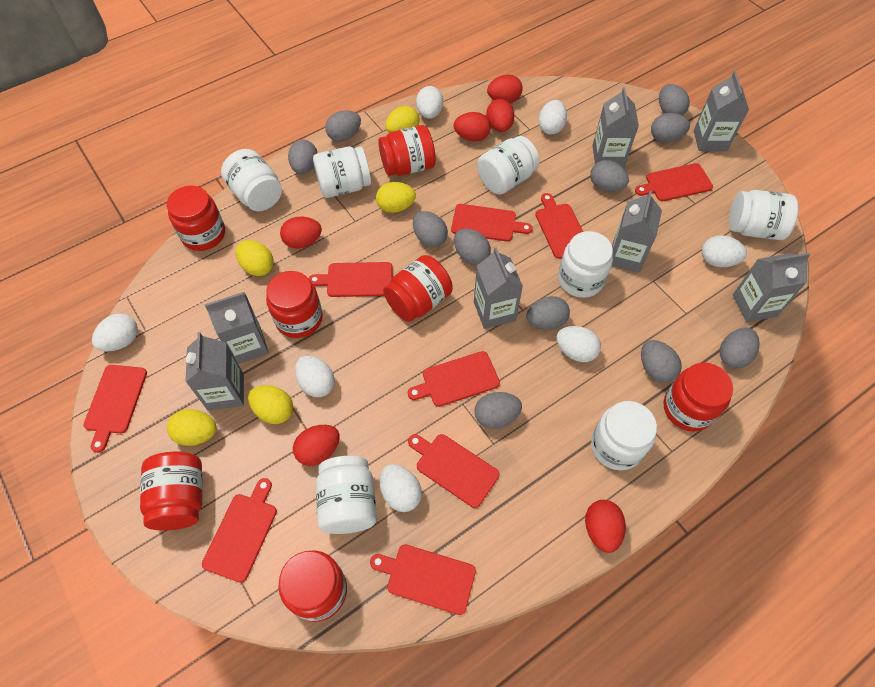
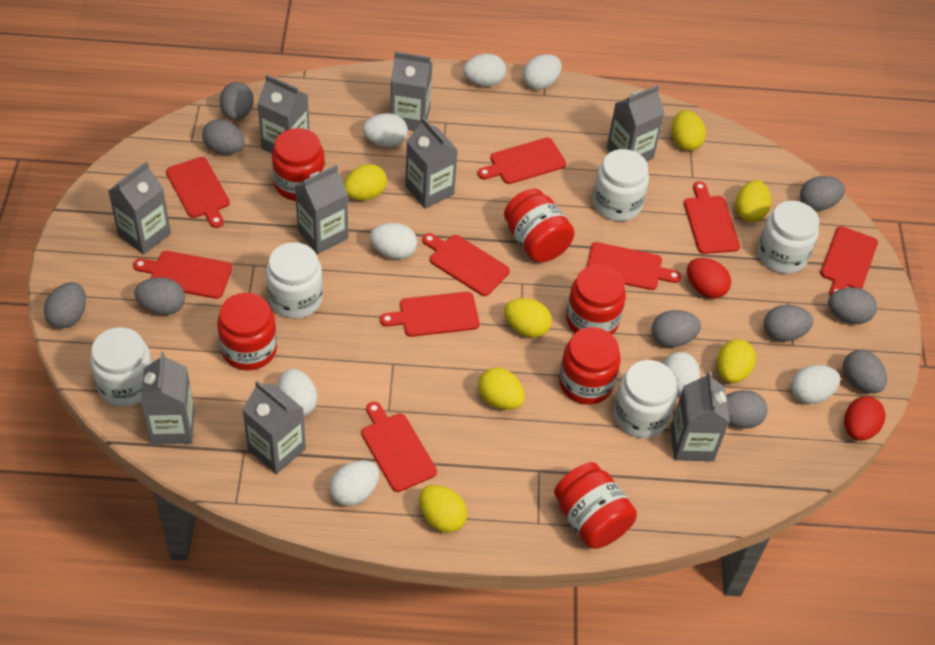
grey carton: [186,332,244,410] [204,292,269,364] [474,247,523,329] [592,87,639,167] [612,190,662,273] [694,71,749,151] [733,253,811,322] = 7 -> [108,162,171,255] [141,352,194,444] [242,380,306,474] [257,74,309,154] [295,165,348,254] [390,51,432,131] [405,117,458,209] [607,85,665,162] [671,371,730,461] = 9
grey egg: [288,140,317,174] [325,110,361,142] [413,211,448,247] [454,229,491,265] [474,392,522,429] [526,296,570,330] [590,160,629,191] [641,340,682,383] [651,113,690,142] [659,84,690,115] [720,328,760,369] = 11 -> [44,282,86,329] [134,277,185,315] [202,119,245,155] [220,82,254,121] [652,310,701,347] [726,390,768,429] [764,305,813,342] [800,176,845,211] [828,287,877,324] [843,350,887,393] = 10
red egg: [280,217,322,248] [293,425,340,466] [454,112,491,141] [486,99,514,132] [487,75,523,103] [585,500,626,553] = 6 -> [687,258,731,299] [844,396,886,441] = 2
red jar: [140,452,203,531] [167,185,225,251] [266,271,323,338] [279,551,347,622] [378,125,436,176] [383,255,453,322] [664,363,733,432] = 7 -> [217,293,277,371] [272,128,325,201] [504,188,575,262] [554,462,637,549] [559,327,621,405] [566,265,626,334] = 6
white egg: [92,313,138,352] [295,356,335,397] [379,464,422,512] [416,86,443,119] [539,100,567,134] [556,326,601,362] [702,235,747,267] = 7 -> [277,369,317,416] [329,460,379,506] [363,113,408,147] [370,223,417,259] [463,54,506,86] [523,54,562,90] [663,352,700,397] [791,365,840,404] = 8
white jar: [221,149,282,211] [313,146,371,198] [316,456,377,534] [477,136,539,195] [558,231,613,298] [591,401,657,470] [729,190,799,240] = 7 -> [90,327,152,407] [266,242,323,319] [593,149,649,221] [613,360,677,438] [757,201,819,274] = 5
yellow egg: [167,409,217,446] [236,240,274,276] [248,385,293,424] [376,182,416,213] [385,106,420,133] = 5 -> [344,164,387,200] [419,485,467,533] [478,368,525,410] [504,298,552,338] [672,110,706,151] [717,339,756,383] [735,180,771,222] = 7

